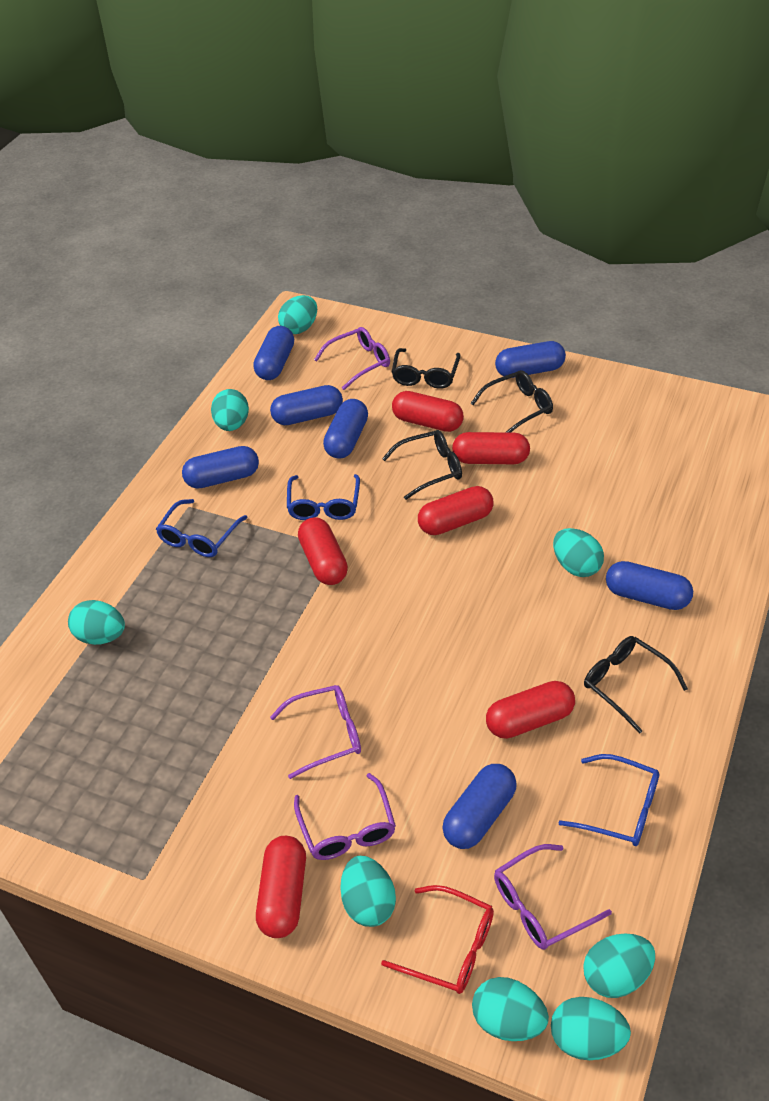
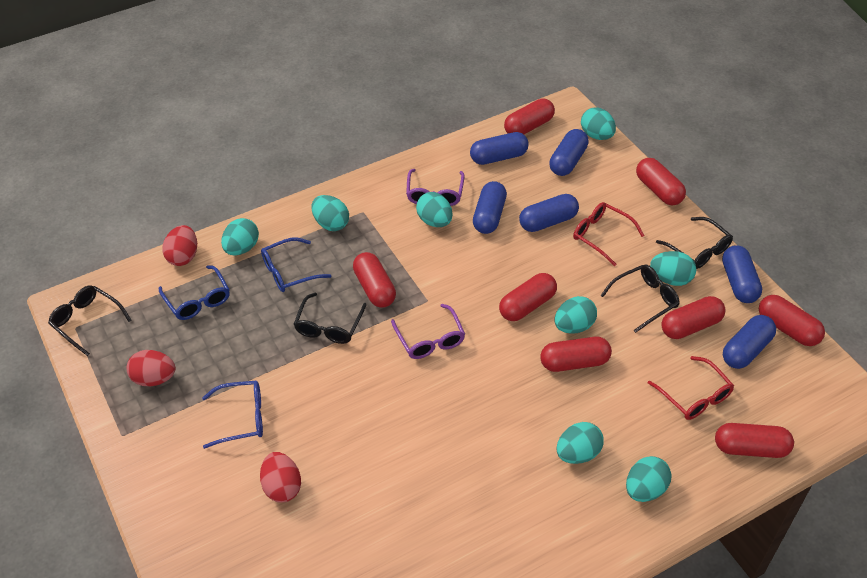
blue capsule: [182,446,259,489] [253,326,294,380] [270,385,343,425] [323,399,368,459] [442,764,517,849] [495,341,566,378] [606,561,693,610] = 7 -> [470,132,529,165] [473,181,507,234] [519,194,579,232] [549,129,589,176] [722,245,762,303] [723,315,776,369] = 6
purple glasses: [270,685,361,779] [294,773,396,860] [314,327,390,390] [494,844,612,950] = 4 -> [391,304,465,359] [406,169,465,206] = 2
red capsule: [256,836,306,938] [298,517,348,585] [392,391,464,432] [418,486,494,535] [452,432,530,464] [486,681,575,739] = 6 -> [353,252,396,307] [499,273,557,321] [504,98,555,134] [540,337,612,372] [636,158,686,205] [661,296,726,339] [715,423,794,458] [759,295,825,346] = 8
red egg: none = 0 -> [127,350,175,386] [162,225,197,266] [260,452,301,503] = 3
red glasses: [381,885,494,994] = 1 -> [573,202,645,266] [648,356,734,420] = 2

